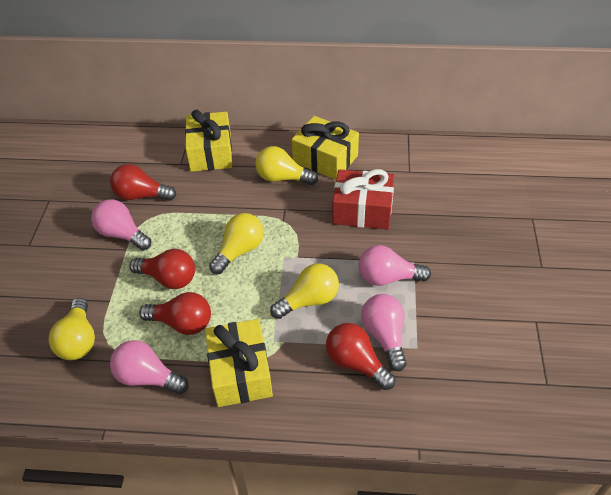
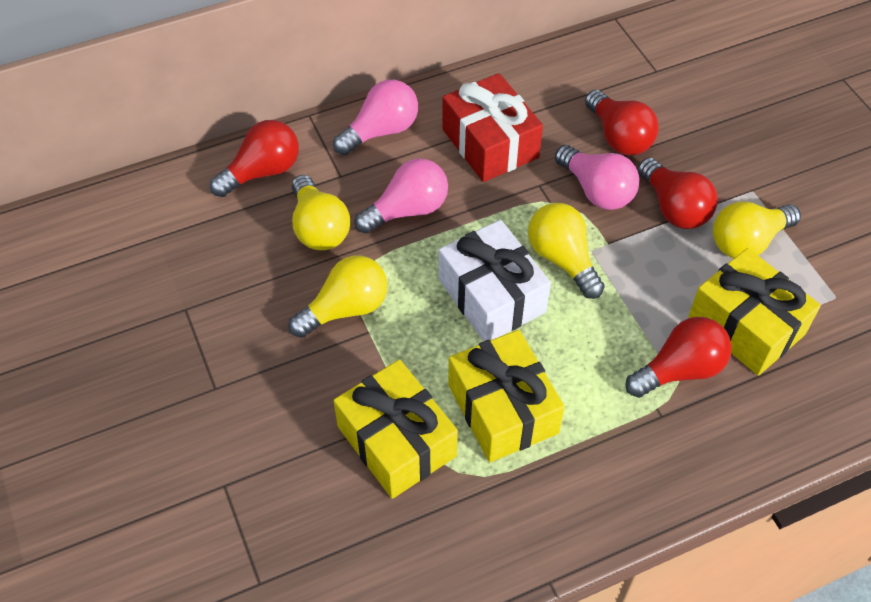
pink light bulb: [91,199,151,251] [110,340,189,394] [358,245,431,286] [361,294,407,371] = 4 -> [333,80,418,155] [354,158,448,234] [555,145,639,210] = 3
white gift: none = 0 -> [439,220,551,341] = 1

